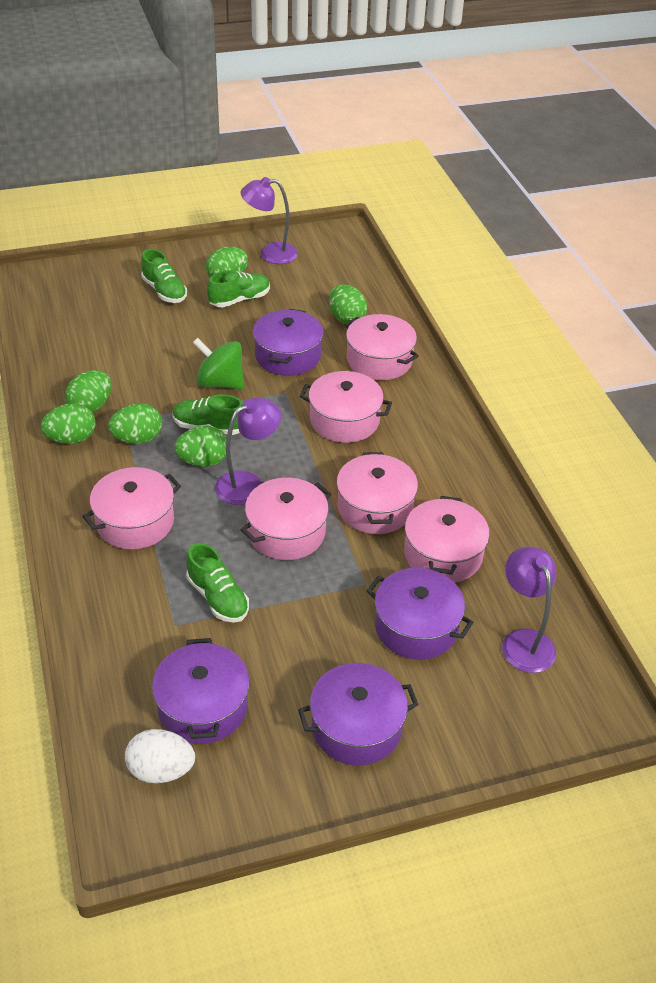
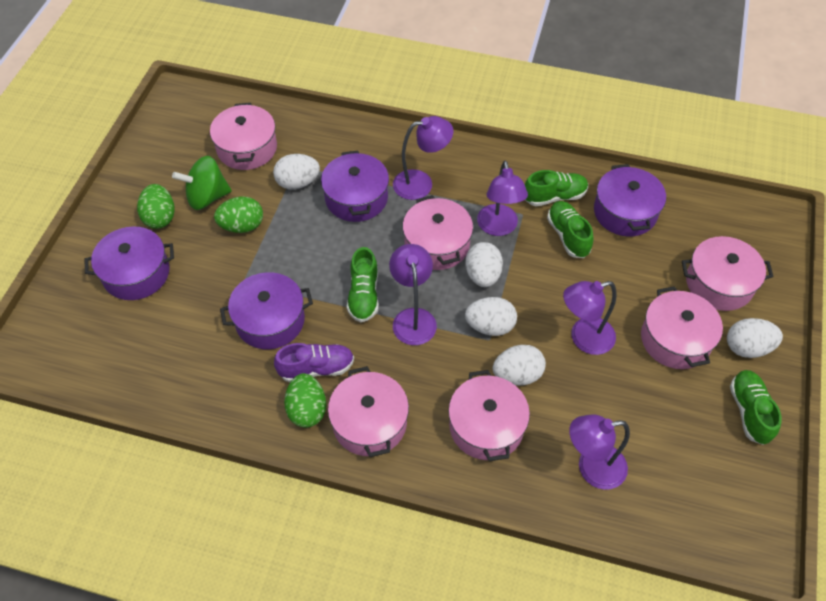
green egg: [41,403,96,444] [65,370,111,413] [108,403,162,444] [174,426,227,467] [206,247,248,277] [329,284,367,324] = 6 -> [137,184,175,229] [214,196,263,233] [284,373,326,428] = 3
purple lamp: [215,397,281,505] [240,177,298,264] [502,546,556,673] = 3 -> [389,244,437,345] [393,116,453,200] [477,161,528,236] [563,281,616,355] [569,414,630,490] = 5
purple shoe: none = 0 -> [274,343,354,383] = 1
white egg: [125,729,195,783] = 1 -> [273,154,320,190] [465,242,503,287] [465,297,517,336] [493,345,546,385] [727,318,783,358] = 5

